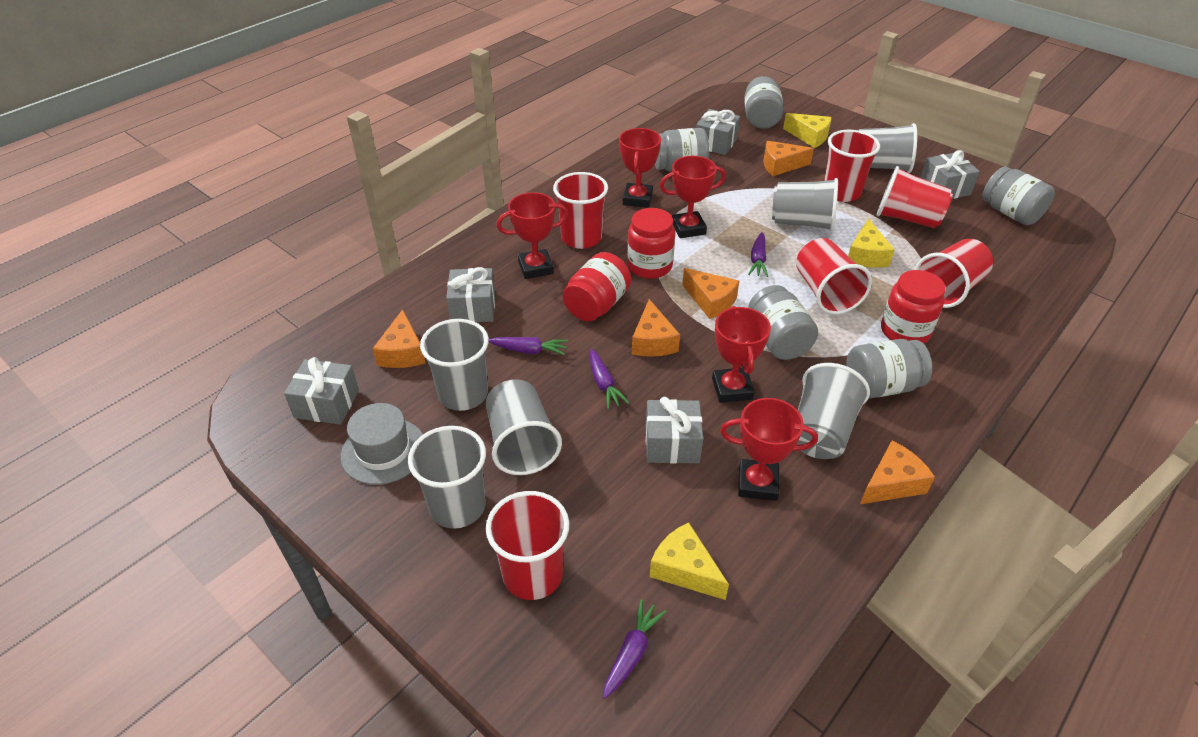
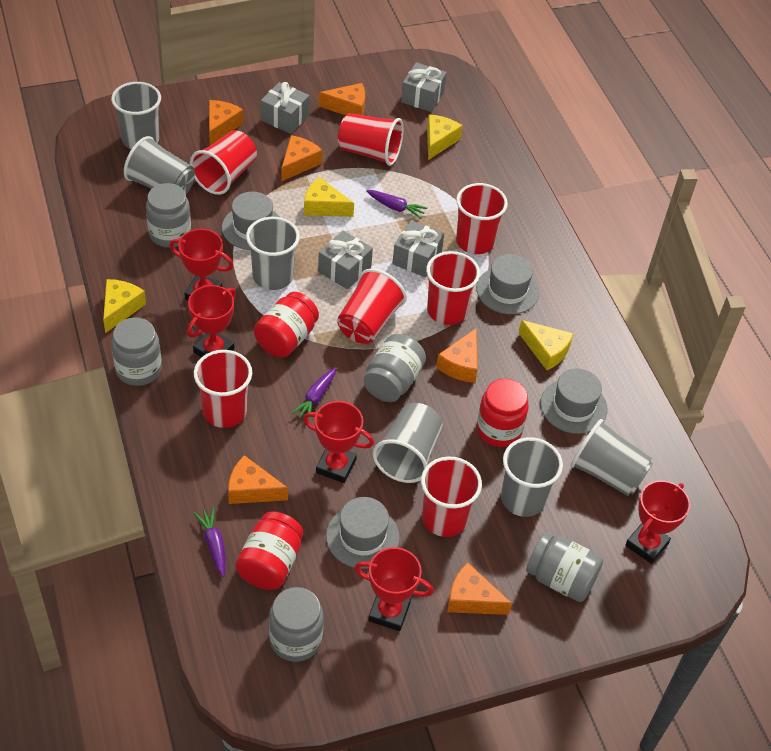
grey gift: [284,357,359,425] [446,267,495,322] [646,397,703,464] [696,109,740,155] [920,150,980,199] = 5 -> [261,82,309,134] [318,231,373,289] [392,220,444,277] [401,62,447,112] = 4
grey hat: [341,403,423,485] = 1 -> [222,192,280,250] [326,497,400,569] [476,254,539,314] [540,368,608,434] = 4
orange cheese: [372,309,425,368] [632,299,680,357] [682,268,739,319] [763,141,814,176] [860,441,935,504] = 5 -> [209,100,244,145] [228,455,288,504] [282,135,322,181] [319,83,365,115] [436,328,478,383] [447,562,512,615] = 6
purple carrot: [489,337,568,355] [590,349,629,409] [603,599,667,699] [748,232,768,277] = 4 -> [194,507,226,577] [291,368,337,420] [366,190,428,219] = 3
red cup: [486,491,569,600] [553,172,608,249] [796,238,872,315] [824,130,880,202] [877,166,953,228] [914,239,993,308] = 6 -> [190,130,257,195] [194,350,252,428] [337,269,407,344] [338,113,403,166] [421,456,482,537] [426,251,480,325] [456,183,508,254] = 7
yellow cheese: [650,522,729,600] [783,113,832,148] [848,218,895,268] = 3 -> [103,279,146,333] [304,177,354,217] [427,115,463,160] [519,320,574,370] = 4

